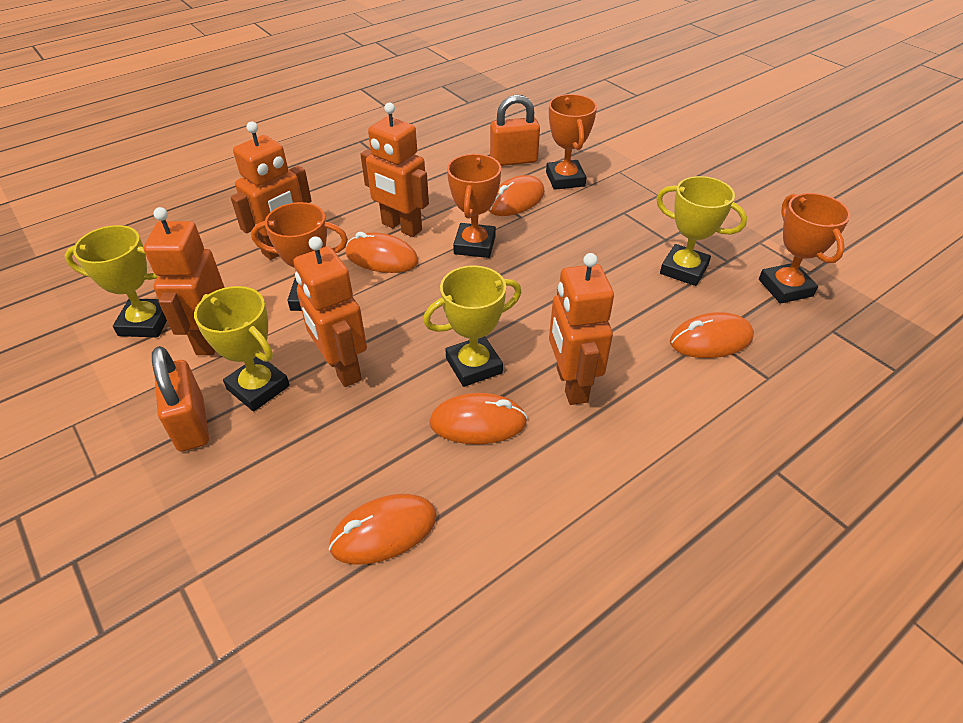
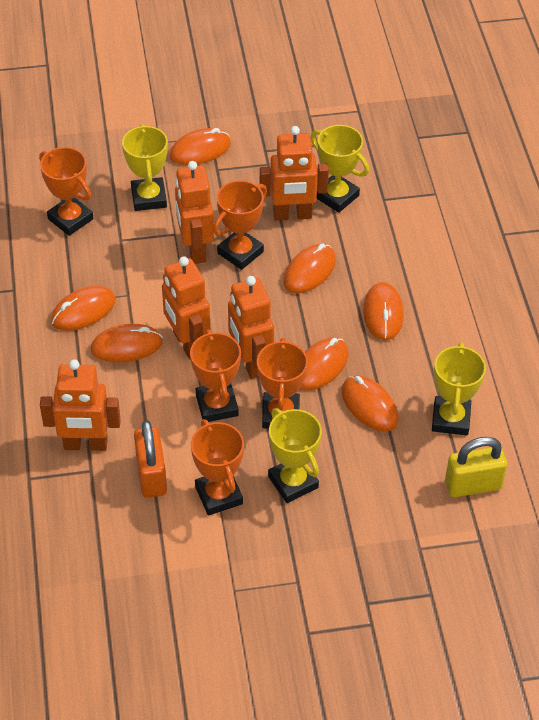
orange mouse: [329,494,437,565] [346,232,419,273] [429,393,528,444] [488,175,545,216] [670,312,754,358] = 5 -> [51,286,116,331] [91,324,163,363] [169,128,231,165] [284,243,336,293] [300,337,349,391] [342,375,399,431] [363,282,404,340] = 7
orange padlock: [152,346,209,451] [490,95,540,166] = 2 -> [134,420,167,498] = 1
orange trophy: [251,202,348,311] [447,154,501,258] [546,94,597,190] [759,193,851,304] = 4 -> [39,147,93,236] [190,329,241,422] [191,419,244,515] [213,180,267,270] [257,337,308,429] = 5
yellow padlock: none = 0 -> [445,437,507,497] = 1

